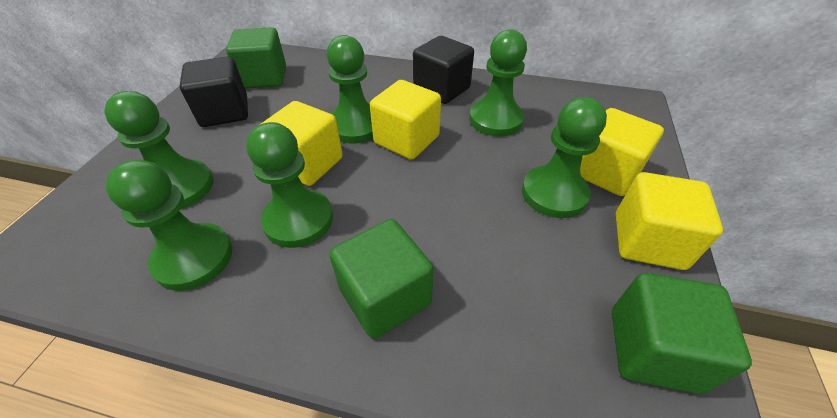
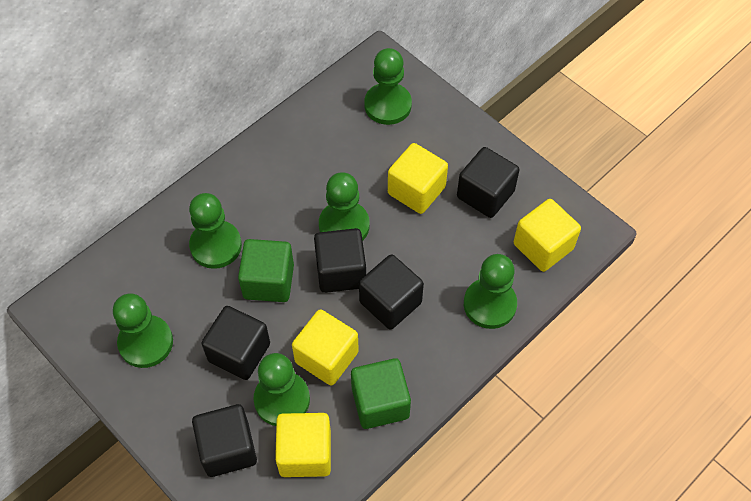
black cube: [180,56,248,127] [413,36,474,104] = 2 -> [192,404,257,477] [201,306,270,380] [314,228,366,293] [359,254,424,330] [457,147,519,218] = 5
green cube: [226,27,286,89] [329,219,434,339] [612,273,752,394] = 3 -> [238,239,294,302] [351,358,411,429] = 2

